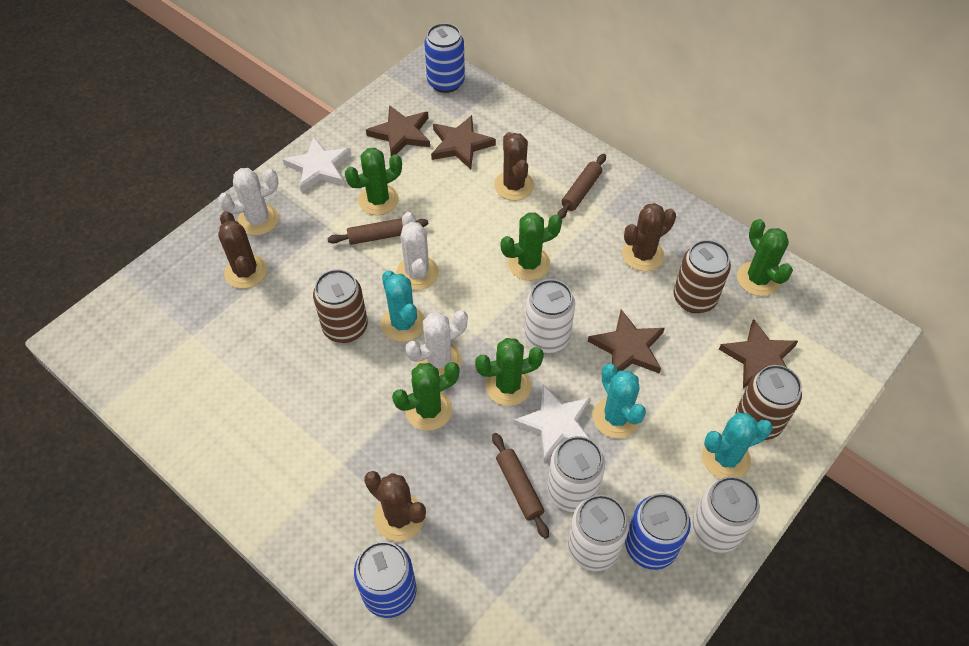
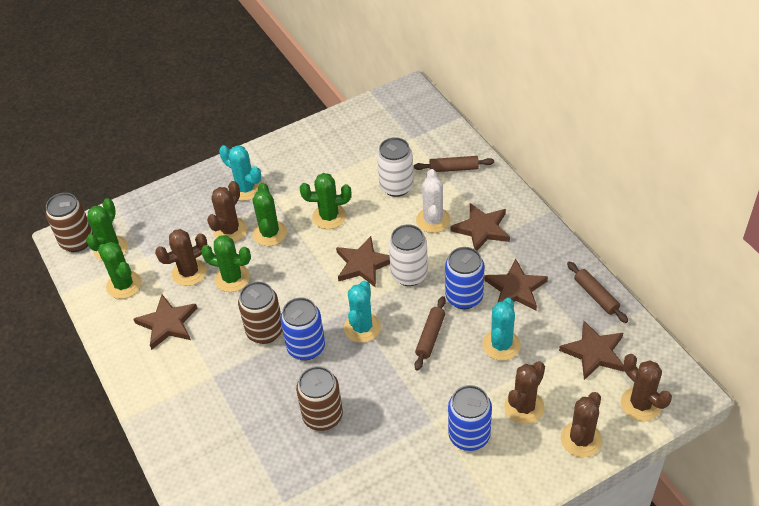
brown cactus: [218,211,267,289] [364,471,426,541] [494,132,534,201] [622,203,676,271] = 4 -> [155,229,207,286] [207,181,247,242] [504,361,545,424] [561,392,602,457] [621,354,672,421] = 5
brown star: [366,105,430,157] [431,115,496,169] [588,309,665,374] [719,319,798,388] = 4 -> [133,295,197,350] [336,236,390,288] [451,203,510,251] [484,259,548,311] [559,321,624,380] = 5
white cactus: [218,168,279,236] [396,212,439,290] [406,310,468,376] = 3 -> [416,169,451,233] = 1
white can: [524,279,575,353] [547,436,605,512] [567,495,629,571] [691,476,760,553] = 4 -> [377,137,414,197] [389,224,428,286] = 2
white star: [283,137,351,192] [513,384,591,462] = 2 -> none = 0

